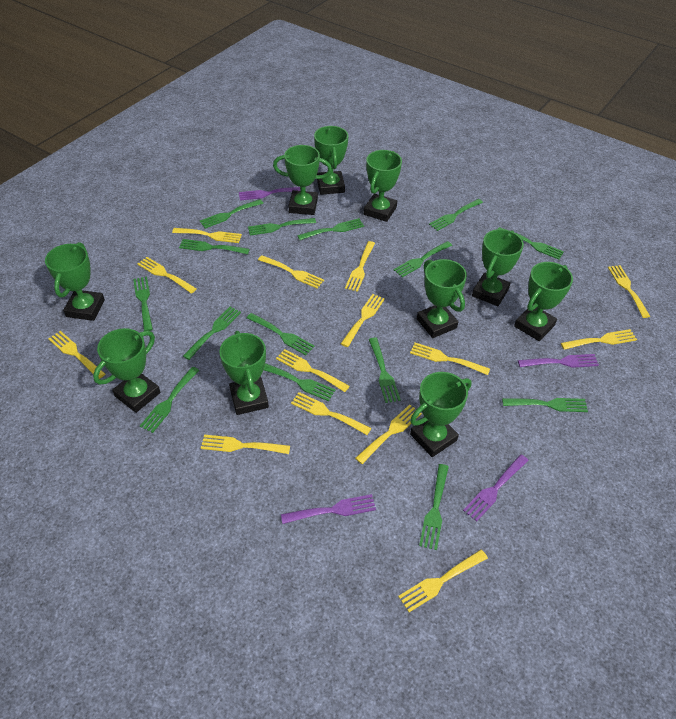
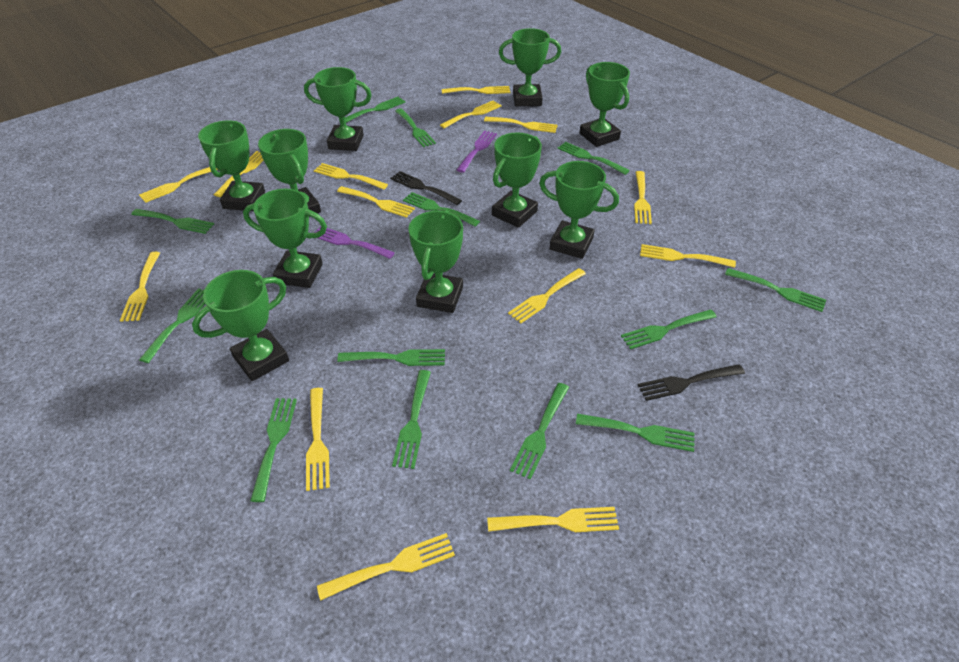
black fork: none = 0 -> [390,171,462,205] [638,364,745,401] = 2
green fork: [133,277,153,331] [140,367,199,433] [179,239,250,254] [183,307,241,360] [200,199,263,229] [247,313,315,355] [248,218,316,236] [264,363,336,401] [297,218,364,240] [369,338,401,403] [394,241,452,277] [419,464,449,550] [429,199,483,231] [498,227,564,259] [502,398,588,412] = 15 -> [131,209,214,234] [139,288,205,363] [250,398,297,502] [337,349,445,366] [345,97,406,123] [392,370,431,469] [395,108,436,147] [403,192,480,227] [510,383,569,480] [558,142,630,175] [576,414,695,452] [621,309,717,349] [725,268,826,312] = 13
purple fork: [239,187,301,200] [281,494,376,524] [463,454,529,522] [518,354,599,368] = 4 -> [314,226,395,259] [457,131,497,173] = 2

